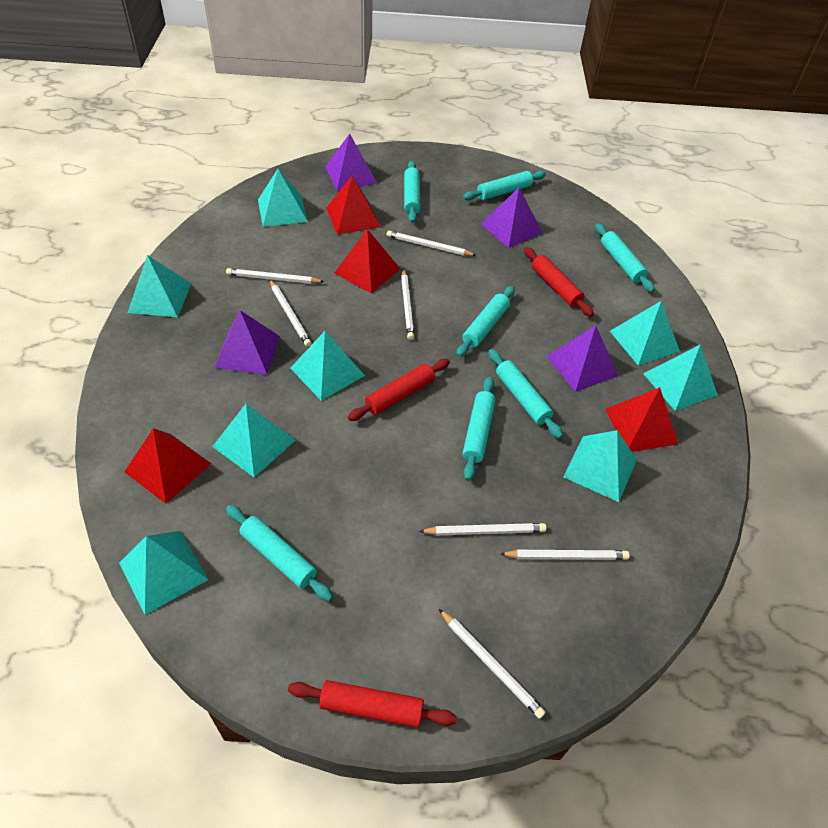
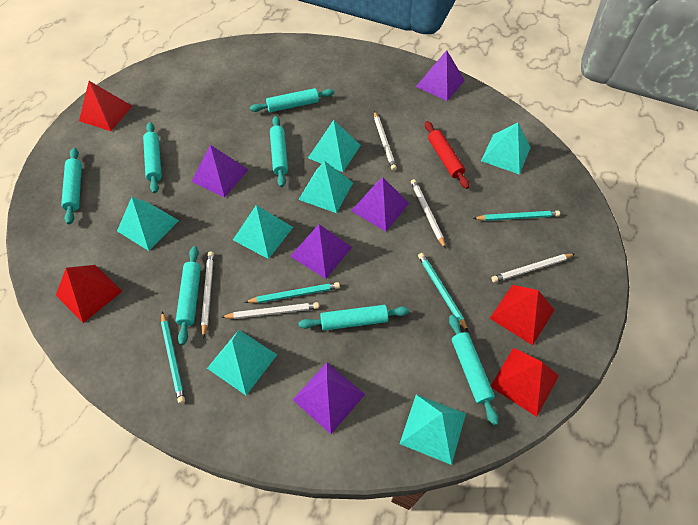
purple pyramid: [215,310,280,375] [325,134,377,190] [481,188,542,248] [547,326,619,392] = 4 -> [191,145,248,198] [290,224,352,279] [293,363,365,434] [351,178,409,231] [416,50,465,101] = 5
red rolling pin: [288,680,457,728] [348,359,450,421] [524,247,594,317] = 3 -> [425,121,469,189] = 1
turquoise pencil: none = 0 -> [161,312,185,404] [245,282,340,303] [418,253,468,331] [473,210,560,221] = 4
turquoise pyramid: [119,531,208,615] [128,255,191,317] [212,404,295,477] [258,169,308,227] [290,331,365,401] [563,430,637,502] [610,301,680,365] [643,345,718,411] = 8 -> [117,197,179,251] [207,330,277,395] [233,205,293,259] [298,161,353,213] [308,120,361,172] [400,395,466,465] [481,123,531,175] = 7
white pencil: [226,268,325,284] [270,280,312,347] [387,230,476,256] [401,268,414,340] [419,523,547,535] [439,609,546,719] [500,550,630,560] = 7 -> [201,251,214,338] [222,302,319,319] [374,111,397,171] [411,179,446,249] [491,254,575,282] = 5

